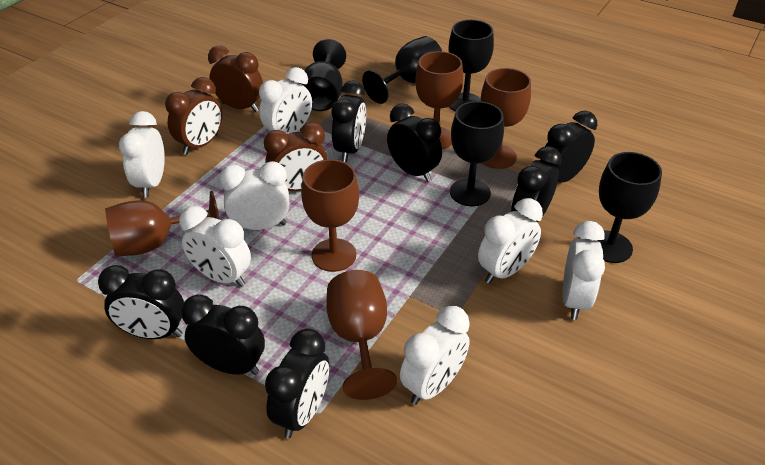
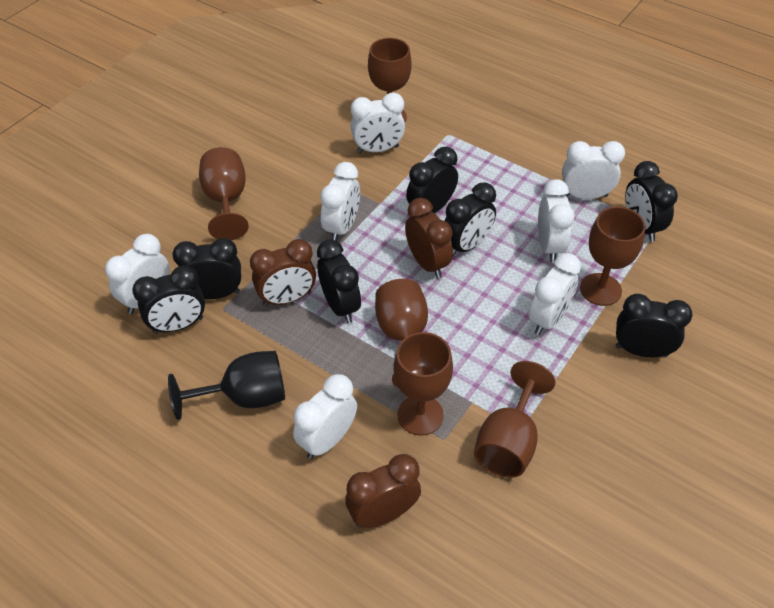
black goblet: [300,39,346,111] [362,36,442,104] [449,20,494,112] [450,101,504,206] [597,152,662,263] = 5 -> [168,351,285,420] = 1
brown goblet: [105,191,220,256] [301,159,359,272] [326,270,397,400] [415,51,463,149] [481,68,531,169] = 5 -> [199,147,249,240] [368,38,411,122] [375,279,428,388] [393,332,453,436] [474,361,556,478] [580,206,646,306] = 6

